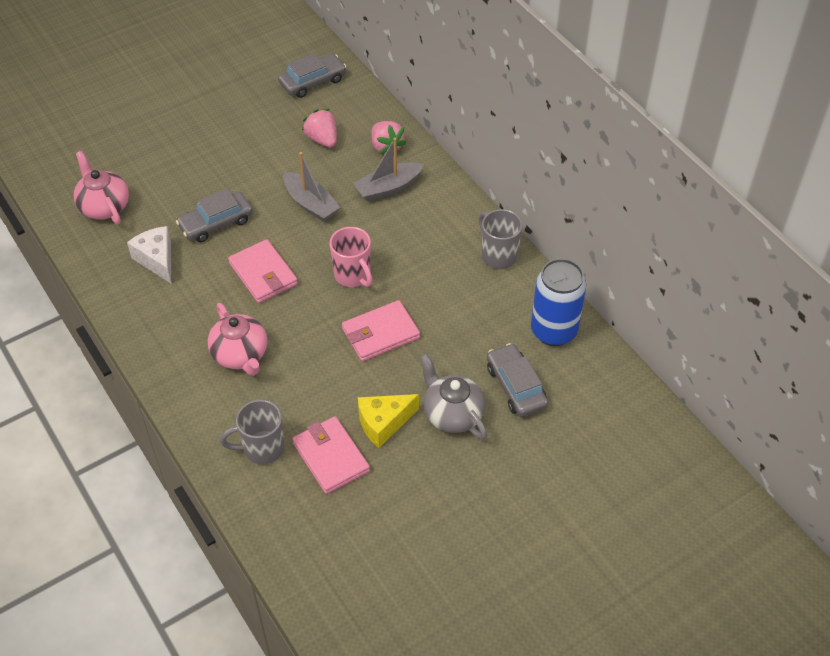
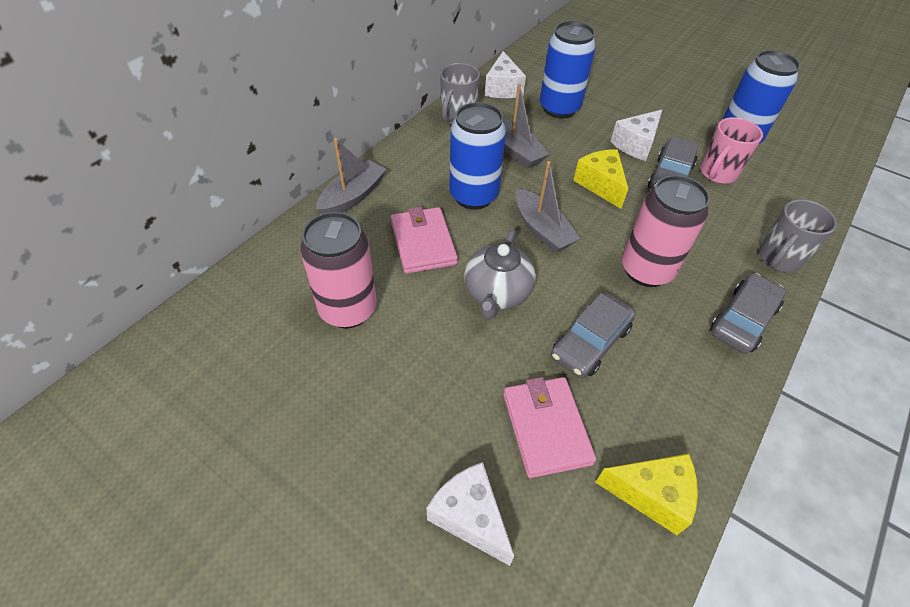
blue can: [531,258,586,346] = 1 -> [449,102,506,210] [540,21,596,118] [722,50,801,144] = 3
grey boat: [283,152,340,222] [353,138,424,201] = 2 -> [316,138,387,214] [502,84,549,168] [516,161,581,253] = 3
pink can: none = 0 -> [300,212,377,328] [622,175,710,287] = 2
pink strawberry: [302,109,337,147] [371,121,407,156] = 2 -> none = 0
pink teapot: [74,151,129,224] [208,303,267,376] = 2 -> none = 0
pink wallet: [228,239,298,303] [292,416,370,494] [342,300,420,361] = 3 -> [390,207,458,274] [503,377,596,478] = 2
white cheese: [127,226,171,283] = 1 -> [427,462,514,566] [485,51,526,98] [610,110,662,161] = 3
yellow cheese: [358,394,419,448] = 1 -> [573,149,628,209] [595,454,698,535] = 2

